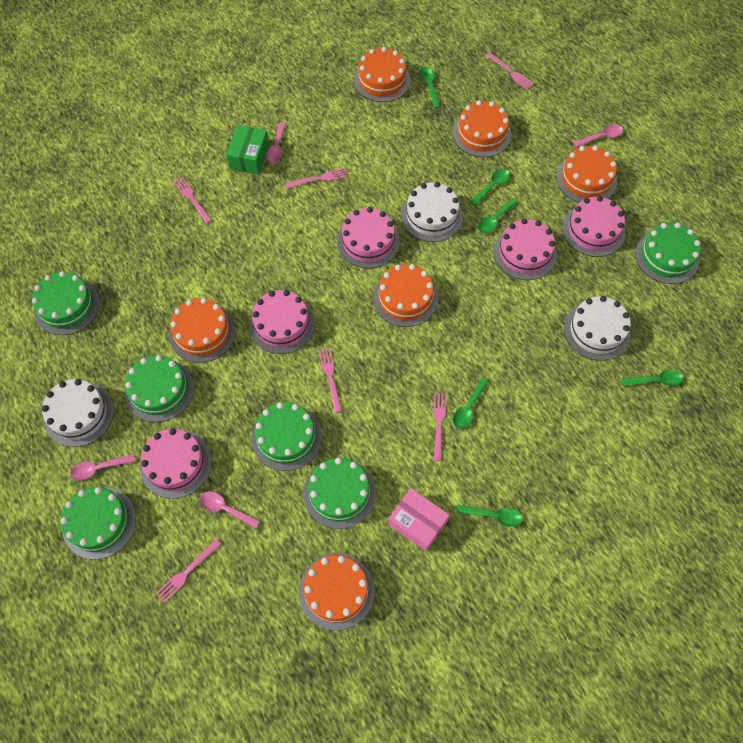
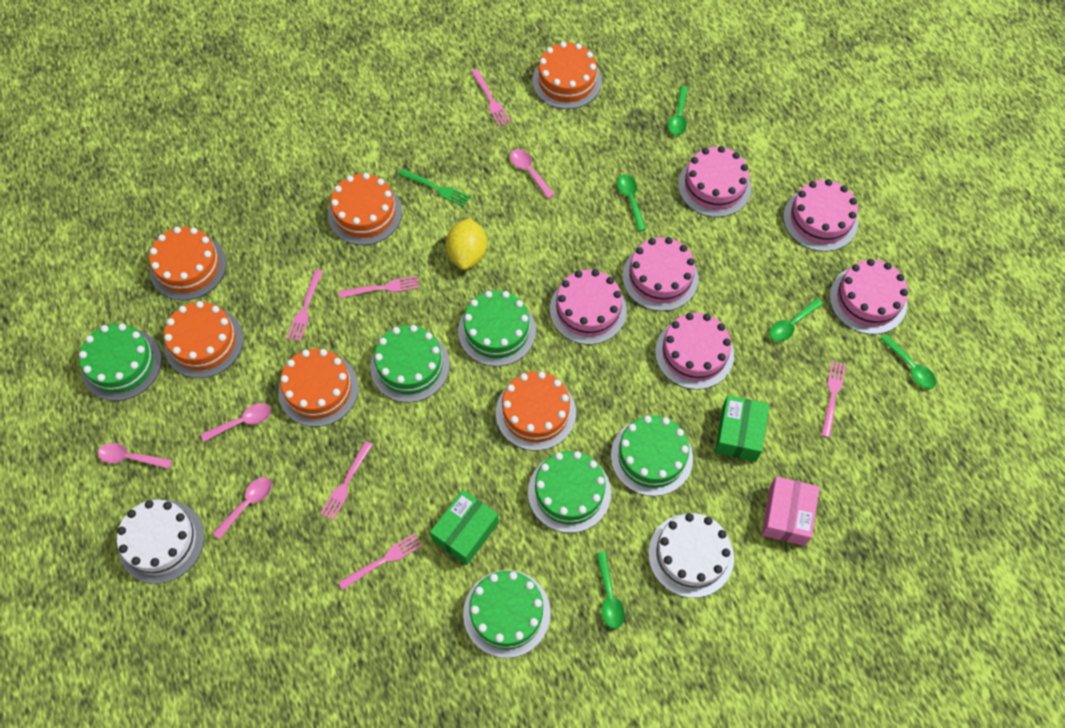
green box: [226,125,269,174] = 1 -> [430,490,499,565] [715,395,769,462] = 2
green fork: none = 0 -> [399,169,470,207] = 1
green spoon: [419,67,440,108] [453,378,489,428] [457,505,523,527] [470,169,510,206] [478,198,518,233] [622,369,684,386] = 6 -> [596,552,625,629] [617,174,646,231] [668,86,688,135] [769,298,823,342] [880,334,936,389] = 5
pink cake: [140,428,211,499] [249,290,315,354] [337,207,400,269] [494,218,557,280] [563,196,625,257] = 5 -> [550,269,627,345] [622,237,699,311] [655,313,734,390] [678,146,751,217] [783,179,858,252] [829,259,908,334] = 6
white cake: [42,379,114,447] [401,182,463,242] [564,296,631,361] = 3 -> [117,499,204,584] [648,513,734,598] = 2
yellow lemon: none = 0 -> [446,218,487,270] = 1

